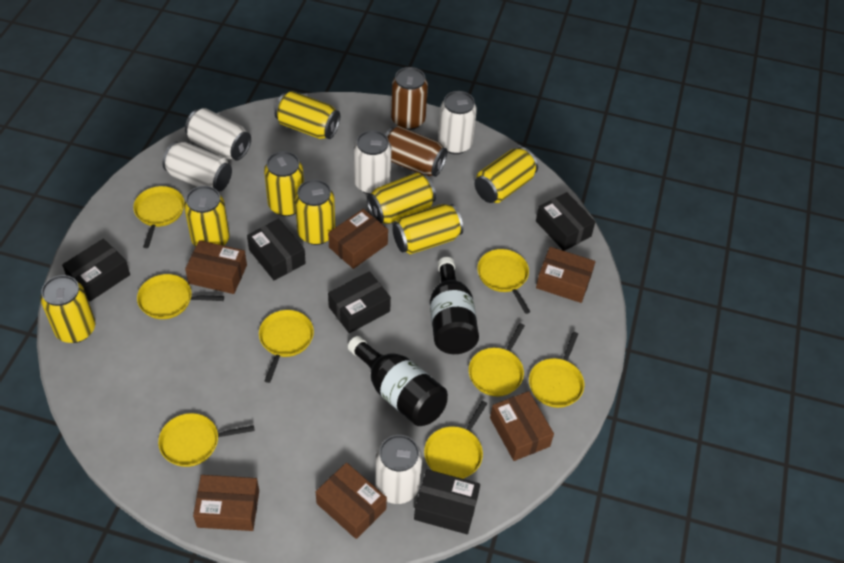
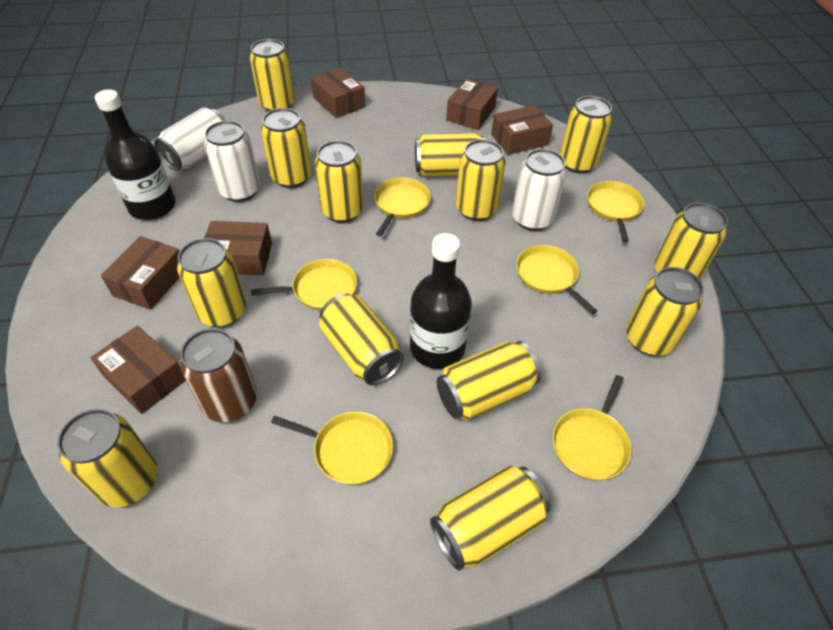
black box: [62,239,130,302] [247,219,306,280] [328,271,391,333] [414,469,480,534] [536,192,595,251] = 5 -> none = 0
brown can: [385,126,448,177] [391,67,428,130] = 2 -> [180,328,257,422] = 1
white can: [162,142,232,192] [185,108,251,161] [354,130,392,194] [375,435,422,504] [438,91,477,154] = 5 -> [154,107,226,171] [204,121,260,202] [512,149,567,231] = 3
yellow can: [40,275,95,343] [184,186,230,247] [264,151,304,216] [275,91,340,139] [295,179,335,245] [367,172,436,224] [392,204,463,254] [474,147,538,203] = 8 -> [57,409,158,507] [177,238,246,327] [250,39,295,112] [261,108,311,188] [315,140,364,223] [319,293,404,385] [415,133,485,176] [430,466,551,571] [437,341,541,420] [456,139,506,221] [560,96,612,173] [626,267,704,356] [655,203,728,280] = 13
yellow pan: [133,186,185,248] [137,274,224,319] [158,413,255,467] [259,310,314,383] [424,401,487,479] [469,323,525,396] [477,249,530,314] [529,332,584,408] = 8 -> [251,259,357,310] [271,411,393,485] [374,178,431,236] [516,245,597,314] [553,375,631,480] [587,181,644,242] = 6

